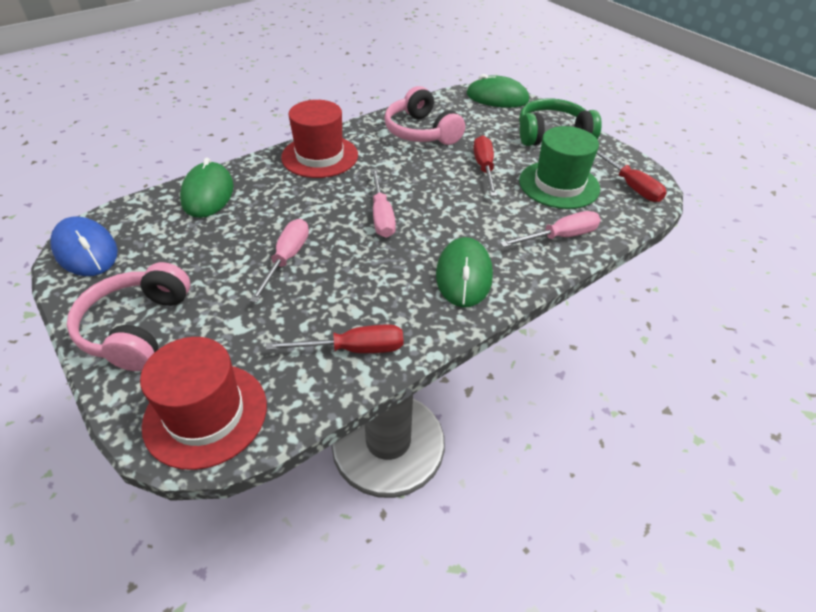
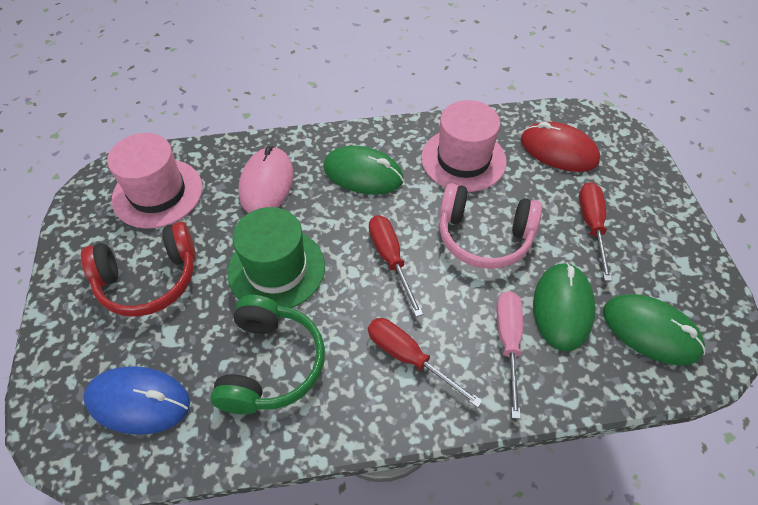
pink hat: none = 0 -> [107,133,203,229] [421,100,507,192] = 2
pink headphones: [67,262,190,371] [384,86,465,145] = 2 -> [439,183,542,269] = 1
pink mouse: none = 0 -> [239,146,294,213] = 1
pink screwdriver: [250,219,309,303] [371,169,396,238] [500,211,601,247] = 3 -> [497,291,523,419] = 1
red hat: [140,337,267,470] [281,100,358,178] = 2 -> none = 0
red headphones: none = 0 -> [81,222,196,317] = 1
red mouse: none = 0 -> [521,122,600,172] = 1

